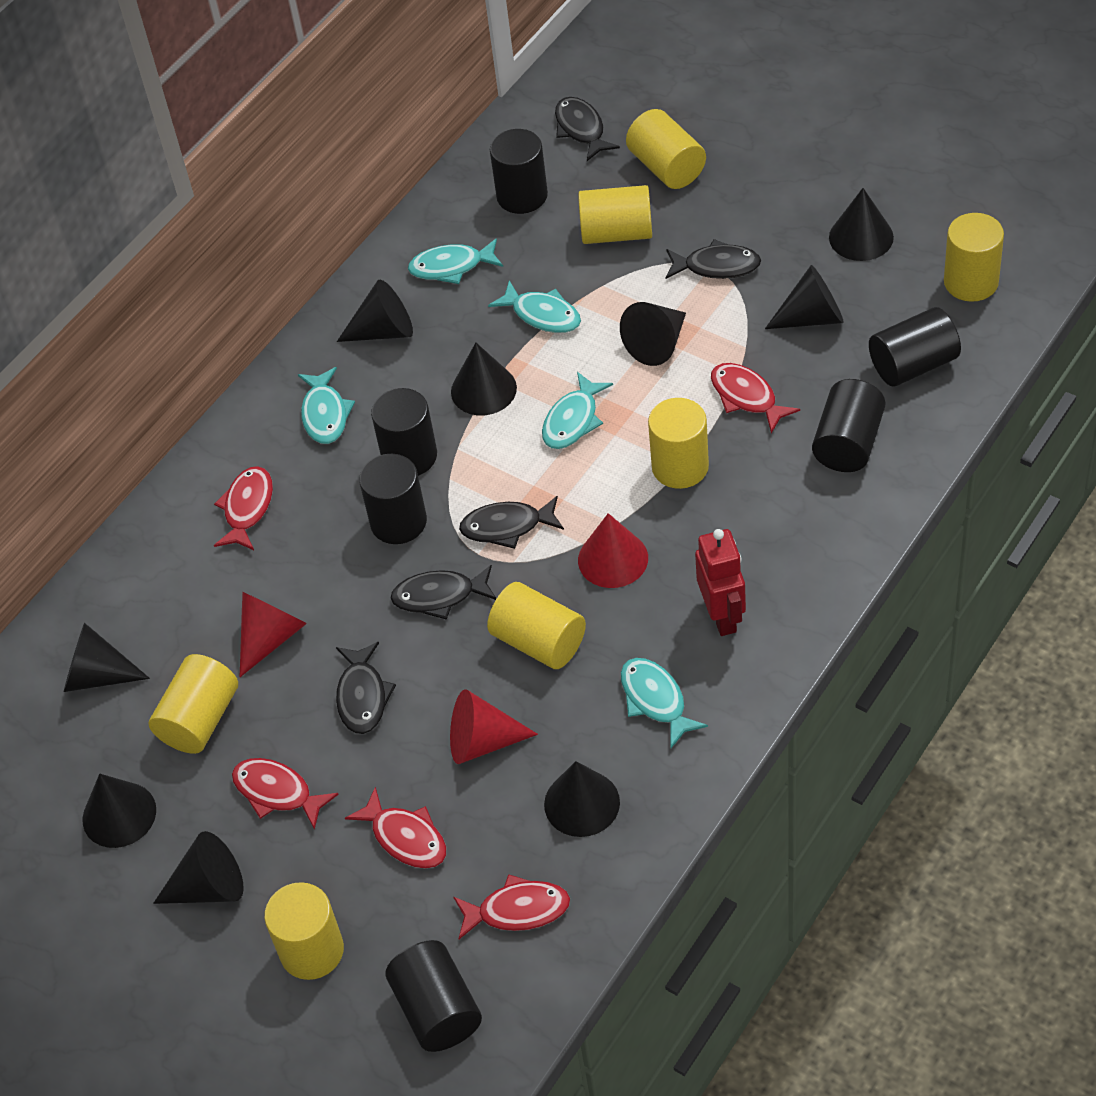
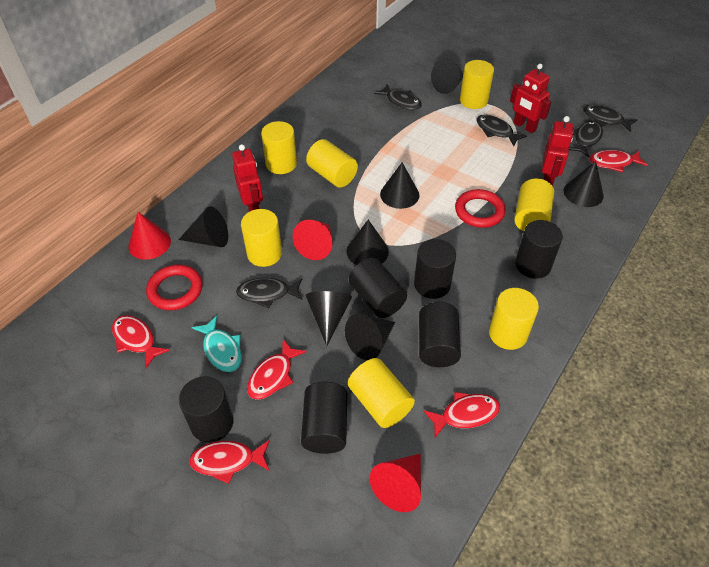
black cone: [64,623,150,692] [83,774,156,848] [153,831,244,904] [337,280,413,342] [451,343,517,415] [544,761,620,837] [620,302,686,366] [765,265,844,329] [829,188,894,261] = 9 -> [179,206,228,247] [305,291,352,346] [345,314,395,360] [346,220,389,265] [380,163,419,209] [431,58,463,94] [564,161,604,207] = 7
red ring: none = 0 -> [146,265,202,310] [455,189,506,228] = 2
red robot: [695,529,746,636] = 1 -> [232,144,263,212] [510,64,552,133] [542,116,573,186] = 3
turquoise fish: [298,367,355,444] [408,238,503,284] [488,280,581,333] [542,372,613,449] [621,658,708,748] = 5 -> [192,315,242,372] = 1

